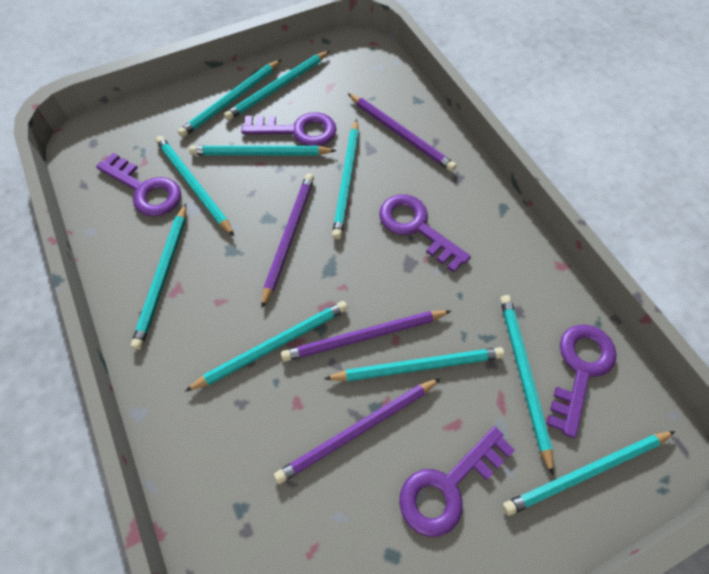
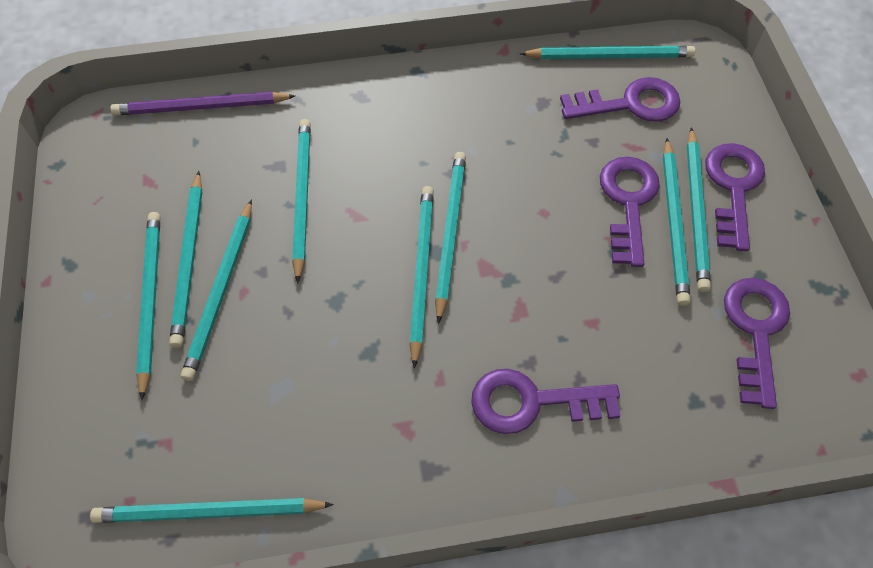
purple pencil: [261,173,314,309] [274,378,441,484] [281,310,451,362] [348,93,456,172] = 4 -> [110,92,295,116] = 1

